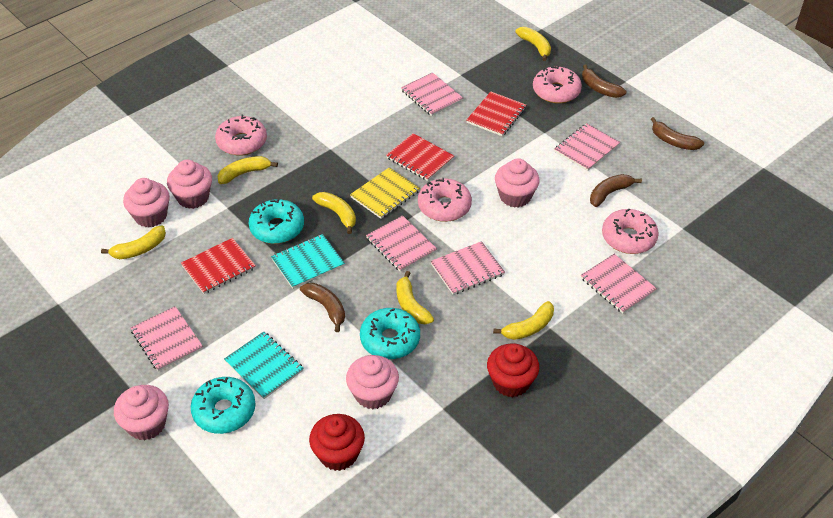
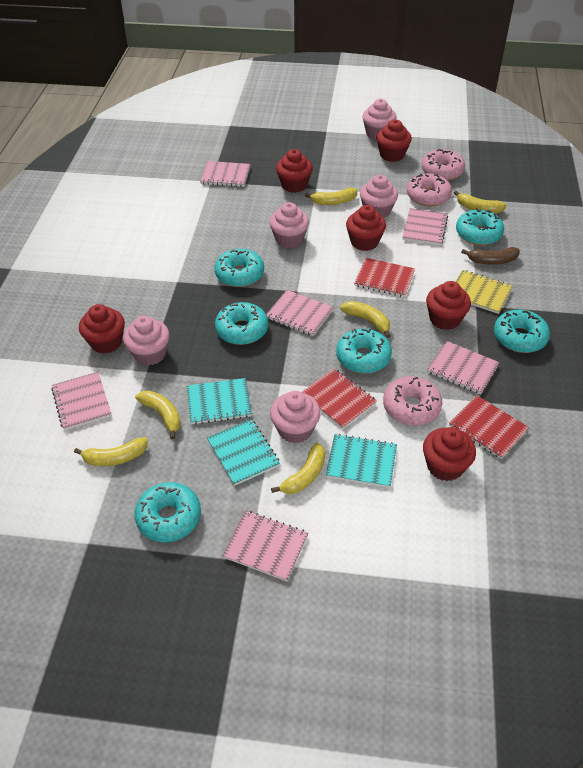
brown banana: [300,283,345,332] [582,65,626,98] [590,174,642,207] [651,117,704,150] = 4 -> [461,247,520,265] = 1
pink donut: [215,114,267,156] [418,178,472,222] [533,66,582,103] [602,209,659,254] = 4 -> [383,376,442,426] [407,173,452,207] [421,149,465,180] = 3
red cupcake: [309,414,365,471] [487,344,539,397] = 2 -> [79,304,125,354] [276,149,313,193] [346,205,386,251] [376,119,412,162] [423,427,476,481] [426,281,471,330] = 6
turquoise donut: [191,377,255,434] [249,199,304,244] [360,308,420,359] = 3 -> [134,482,201,542] [214,249,264,287] [215,302,268,345] [336,329,392,373] [456,208,504,245] [494,310,550,353] = 6
turquoise notebook: [224,332,304,399] [271,234,345,289] = 2 -> [187,378,252,425] [207,419,280,486] [326,434,397,488] = 3

